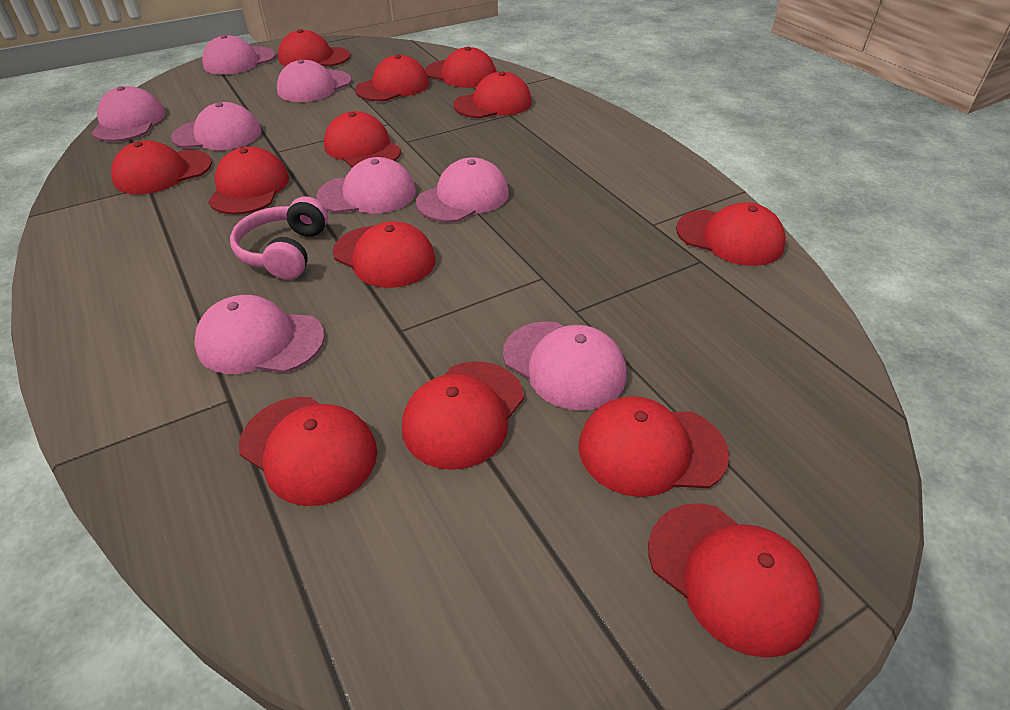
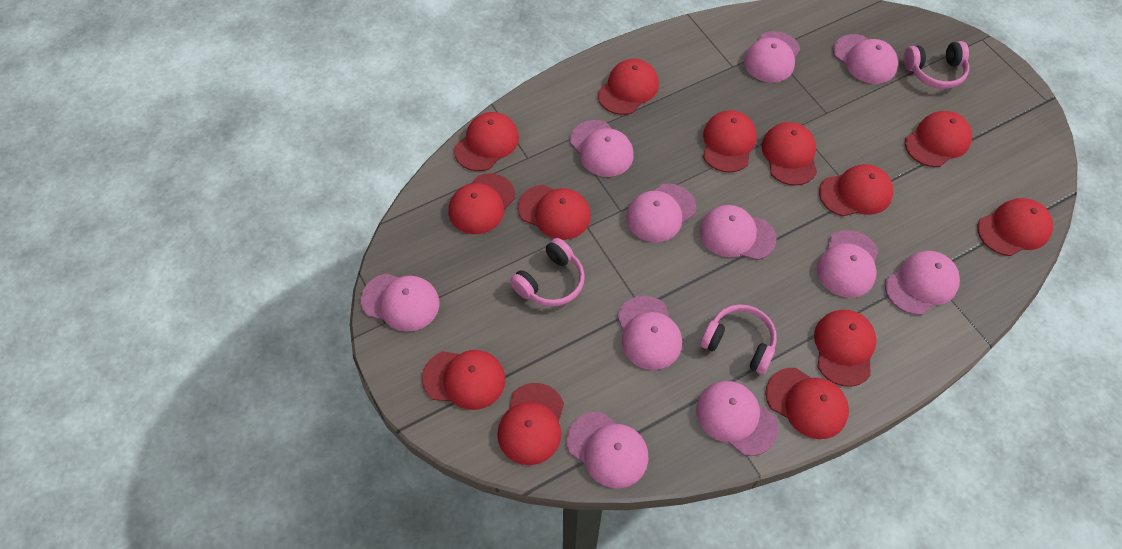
pink cap: [91,86,165,142] [171,102,262,150] [194,295,325,374] [202,35,276,75] [277,59,351,102] [316,157,416,213] [416,157,509,222] [503,321,626,410] = 8 -> [361,273,439,332] [567,412,648,488] [570,120,634,177] [617,296,682,370] [626,184,696,242] [696,381,778,456] [700,205,777,260] [744,31,800,82] [817,230,878,298] [833,34,898,84] [885,251,960,315] = 11
pink headphones: [230,196,328,280] = 1 -> [510,238,585,307] [700,304,777,374] [904,41,969,89] = 3

